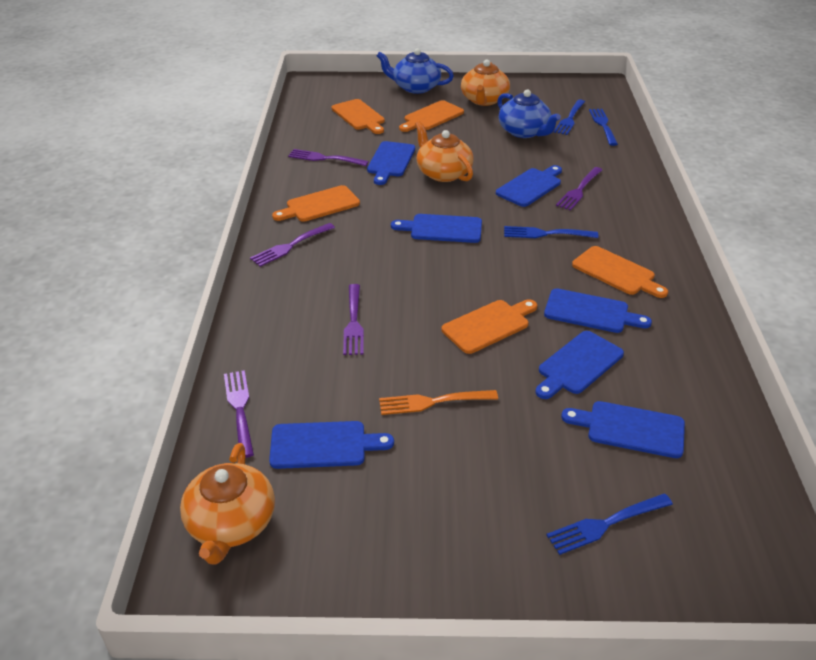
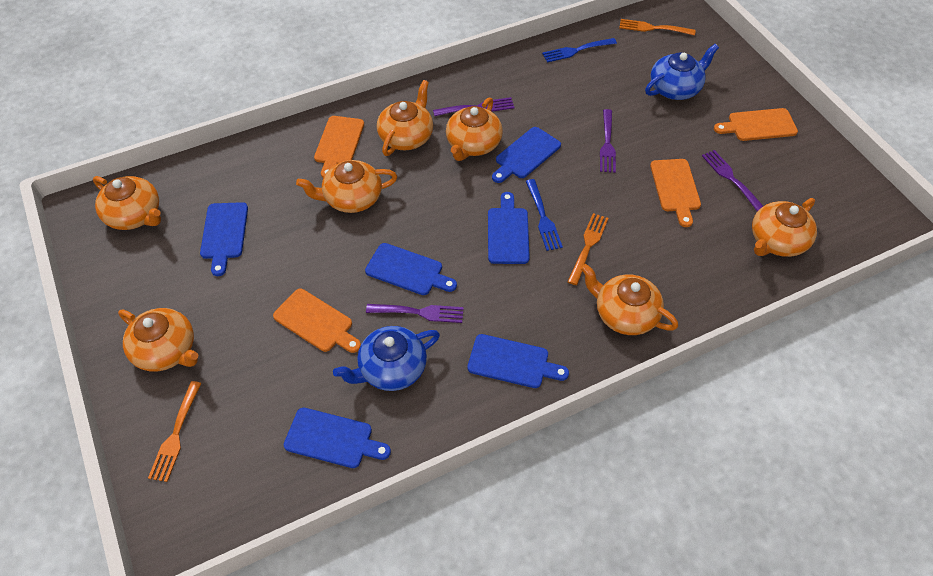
blue cutting board: [269,421,394,469] [367,141,415,185] [391,214,482,243] [496,165,562,207] [535,331,624,399] [544,288,652,333] [561,401,685,458] = 7 -> [200,202,248,276] [284,408,391,468] [365,243,457,295] [467,334,569,388] [488,192,530,264] [492,127,561,183] = 6
blue fork: [504,226,598,238] [546,494,673,555] [554,99,585,135] [589,109,618,146] = 4 -> [526,179,563,251] [542,38,617,63] = 2
orange cutting board: [272,185,360,222] [332,99,385,134] [399,100,464,132] [442,299,537,354] [572,246,668,298] = 5 -> [273,289,361,353] [314,116,364,178] [650,159,701,227] [714,108,798,141] = 4
orange fork: [379,390,498,415] = 1 -> [148,381,202,482] [567,213,608,285] [619,19,696,36] = 3
orange teapot: [180,443,275,565] [415,121,474,182] [461,60,510,106] = 3 -> [93,176,161,230] [118,308,198,372] [296,160,397,213] [377,80,433,156] [446,98,503,161] [581,264,678,335] [752,198,817,257] = 7
purple fork: [224,370,254,458] [250,223,335,267] [288,149,369,166] [343,284,364,355] [556,167,602,211] = 5 -> [366,304,464,323] [433,97,514,116] [600,109,616,173] [702,150,763,212] = 4

